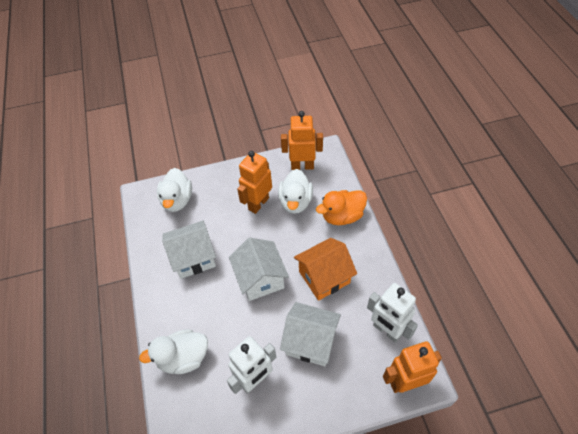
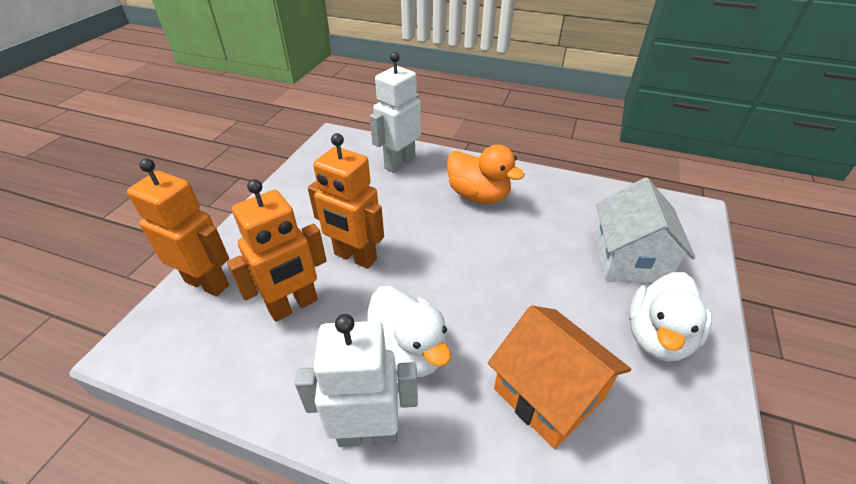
white duck: [139,329,208,374] [157,168,192,212] [278,169,313,214] = 3 -> [367,286,451,377] [629,272,712,362] = 2
white house: [162,221,216,279] [229,238,289,301] [280,302,341,366] = 3 -> [595,178,696,283] = 1

